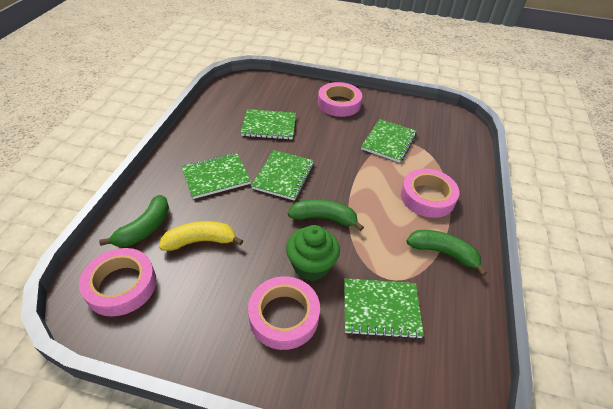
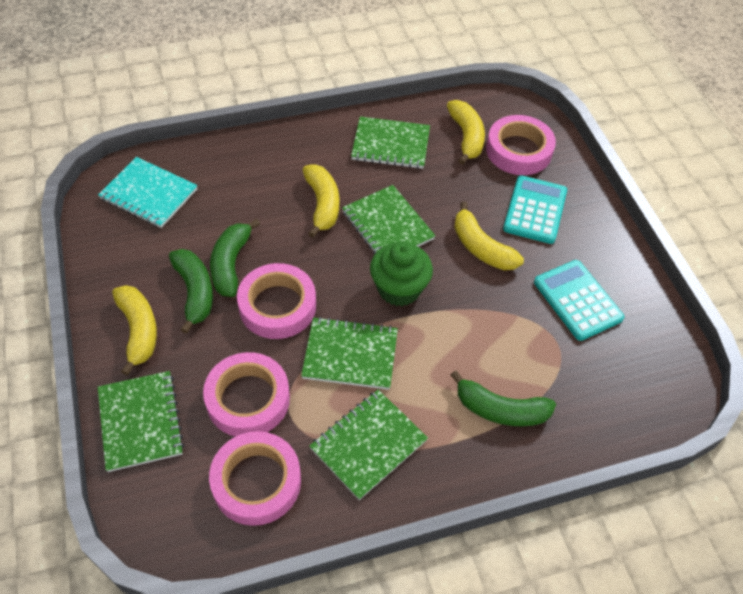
turquoise calculator: none = 0 -> [503,175,567,244] [534,260,624,341] = 2
turquoise notebook: none = 0 -> [98,157,198,228] = 1
yellow banana: [159,221,243,251] = 1 -> [112,285,157,375] [303,164,339,238] [447,100,485,165] [454,201,524,270] = 4

